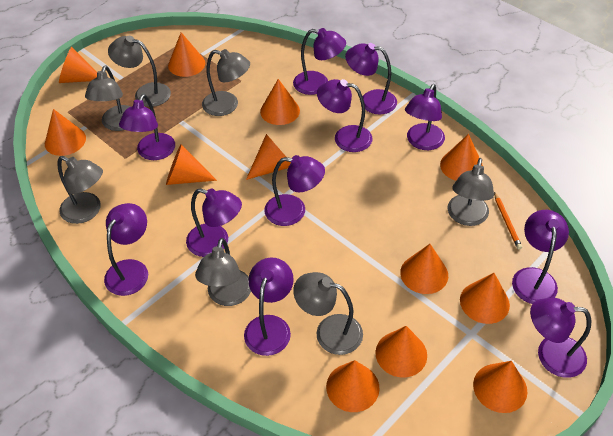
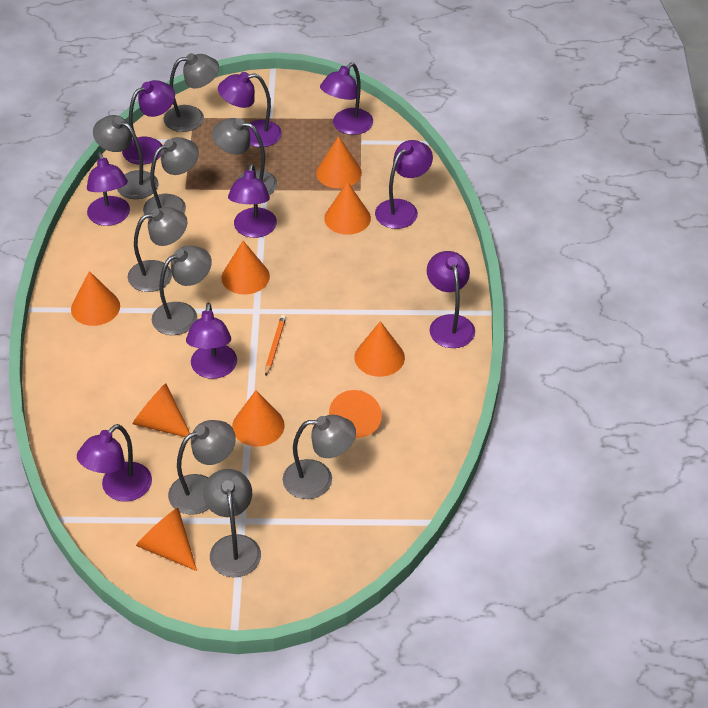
grey lamp: [57,156,103,224] [85,66,131,131] [108,36,171,107] [195,238,251,306] [202,49,250,116] [293,272,363,355] [448,158,494,226] = 7 -> [93,115,158,199] [128,207,187,292] [143,137,199,219] [152,245,212,335] [164,53,219,132] [168,420,236,515] [203,469,261,577] [212,118,277,195] [283,415,356,499] = 9
orange cone: [45,109,86,156] [59,47,97,83] [166,144,217,185] [168,32,205,77] [246,134,291,180] [260,79,300,125] [326,360,380,412] [375,326,427,377] [400,244,448,294] [440,134,483,181] [460,273,510,324] [473,361,527,413] = 12 -> [71,271,120,326] [132,383,191,439] [136,508,197,571] [222,241,270,295] [232,390,285,447] [316,136,362,188] [324,182,371,235] [329,390,382,438] [354,321,405,377] = 9
purple lamp: [104,203,148,296] [119,94,175,160] [186,188,242,257] [244,258,294,356] [264,155,325,226] [293,28,346,95] [317,79,373,152] [345,43,397,115] [405,84,445,150] [512,210,569,304] [530,298,591,378] = 11 -> [77,424,152,502] [87,152,130,226] [122,80,175,165] [186,302,237,379] [218,72,282,147] [228,164,277,238] [320,63,373,135] [375,140,433,229] [427,251,475,348] = 9

